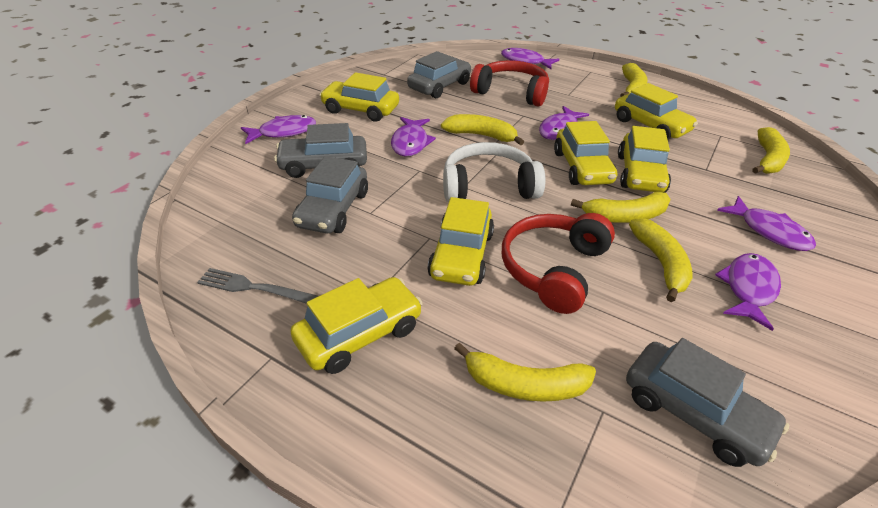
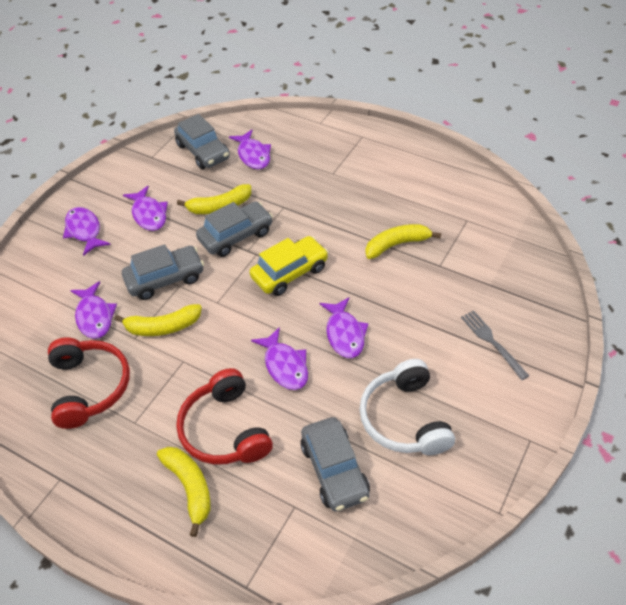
yellow banana: [441,114,524,145] [454,342,596,402] [571,191,671,223] [620,63,648,97] [629,218,693,302] [752,127,790,174] = 6 -> [114,304,202,336] [157,447,211,537] [177,184,251,214] [365,224,441,259] = 4
yellow car: [290,277,423,374] [319,73,399,122] [427,197,494,286] [554,121,617,185] [615,83,698,140] [618,126,671,193] = 6 -> [250,236,328,296] = 1

